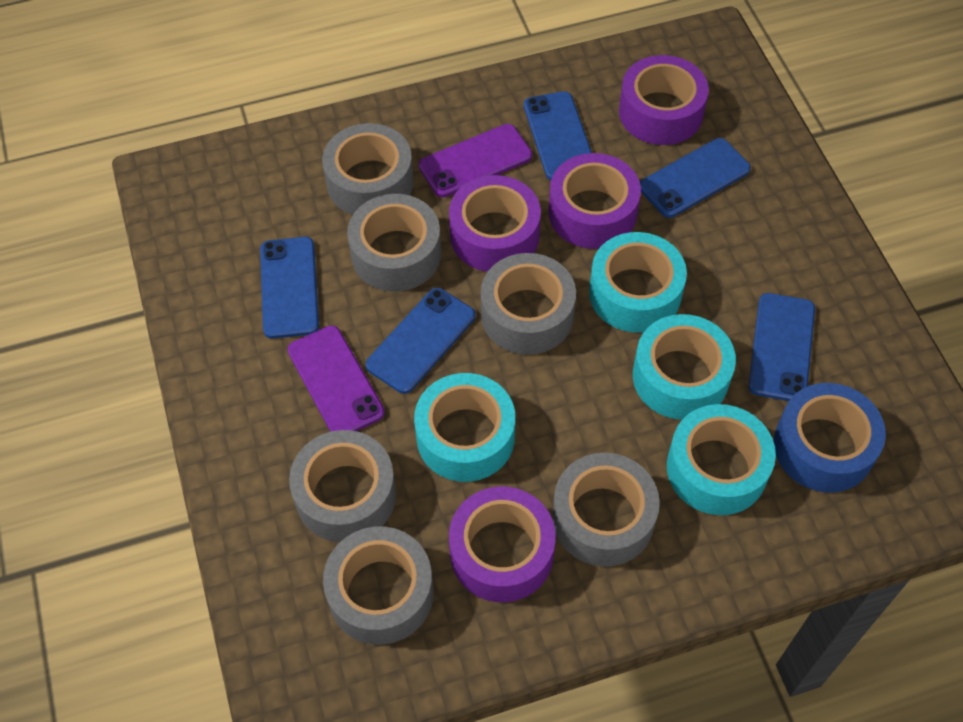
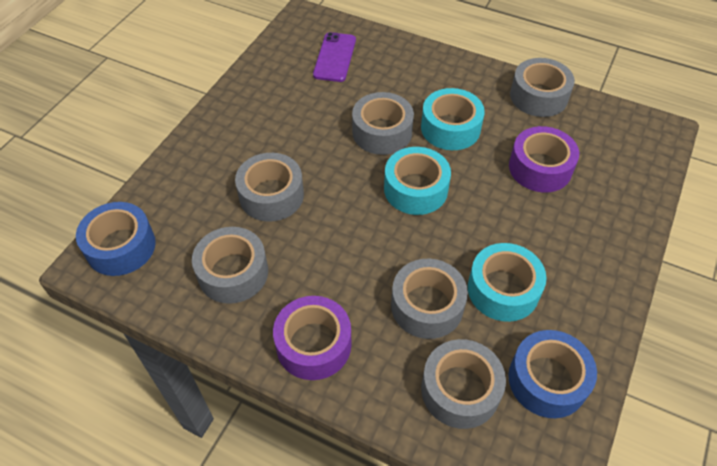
blue phone: [260,237,319,339] [366,288,475,394] [524,91,592,180] [640,138,751,218] [748,293,815,401] = 5 -> none = 0
blue tape: [774,383,886,493] = 1 -> [76,202,156,276] [508,330,597,418] = 2
purple phone: [288,325,385,432] [419,124,532,197] = 2 -> [313,32,356,82] = 1
purple tape: [449,175,541,272] [449,486,556,602] [548,153,641,249] [619,55,709,145] = 4 -> [273,296,351,380] [509,126,579,192] = 2
turquoise tape: [414,373,515,482] [589,232,687,332] [633,314,736,420] [667,404,776,515] = 4 -> [384,147,451,215] [421,88,485,150] [468,243,547,322] = 3

